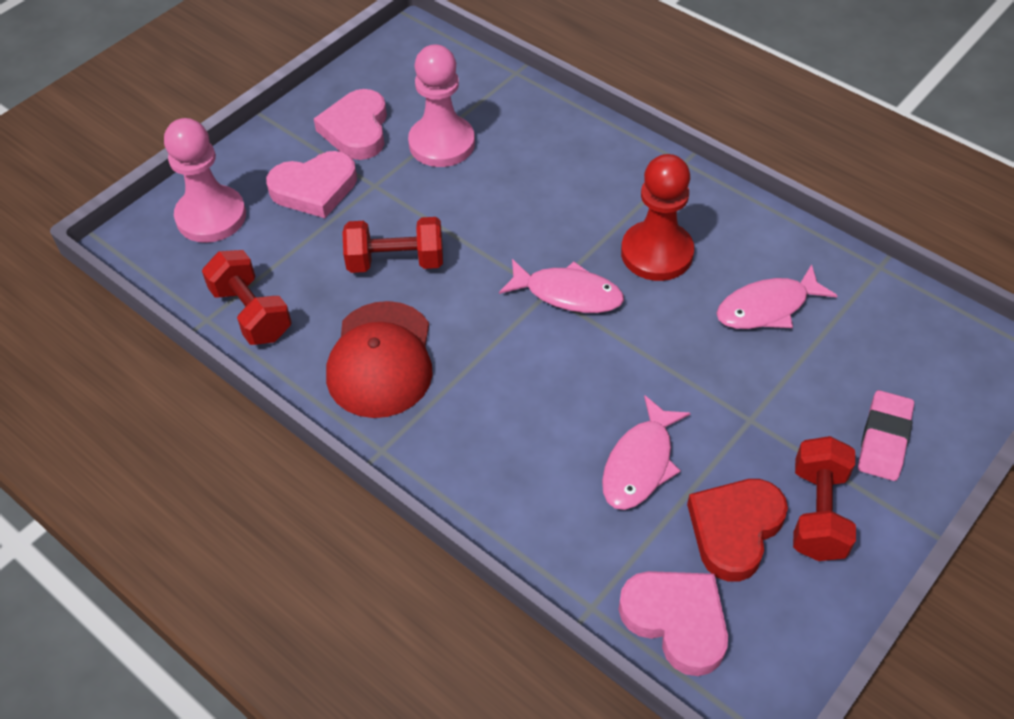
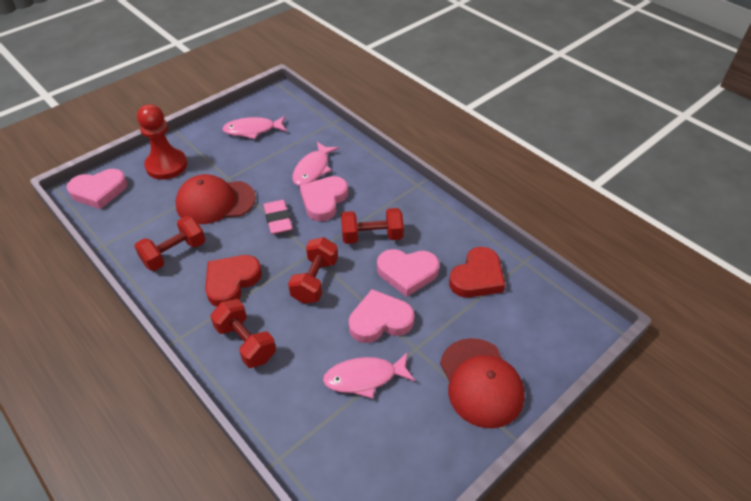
pink heart: [266,151,357,218] [314,89,387,160] [618,571,728,676] = 3 -> [66,169,127,209] [300,176,348,221] [349,289,415,343] [377,249,440,297] = 4
pink pawn: [164,118,246,243] [408,45,475,167] = 2 -> none = 0
red cap: [326,301,433,418] = 1 -> [175,174,256,224] [440,338,525,428] = 2
red dumbbell: [202,250,292,345] [342,217,443,273] [793,436,856,561] = 3 -> [134,216,206,271] [210,299,276,368] [288,237,338,304] [341,208,404,244] = 4
red heart: [687,479,788,582] = 1 -> [205,255,262,307] [449,247,505,298] = 2

